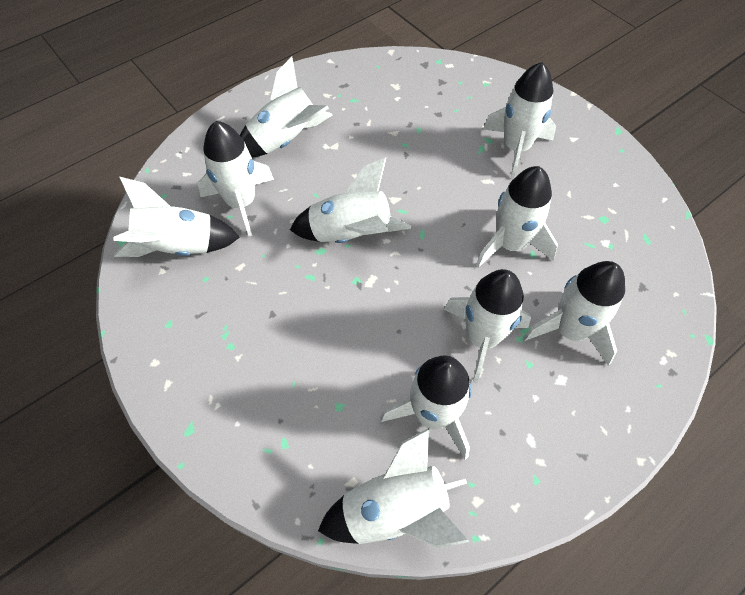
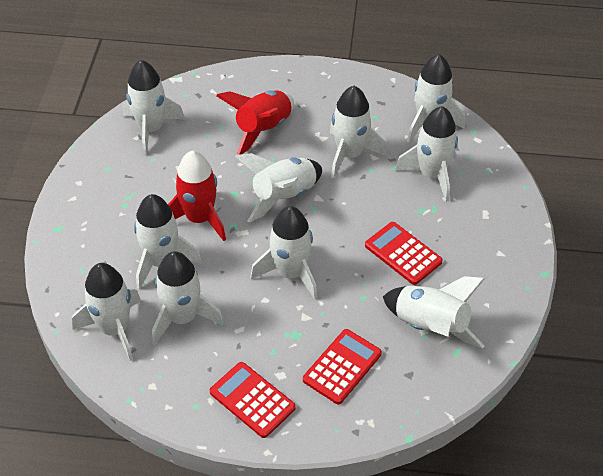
red calculator: none = 0 -> [210,362,296,438] [303,329,382,404] [365,222,443,285] = 3
red rocket: none = 0 -> [168,151,226,241] [216,90,294,155] = 2

